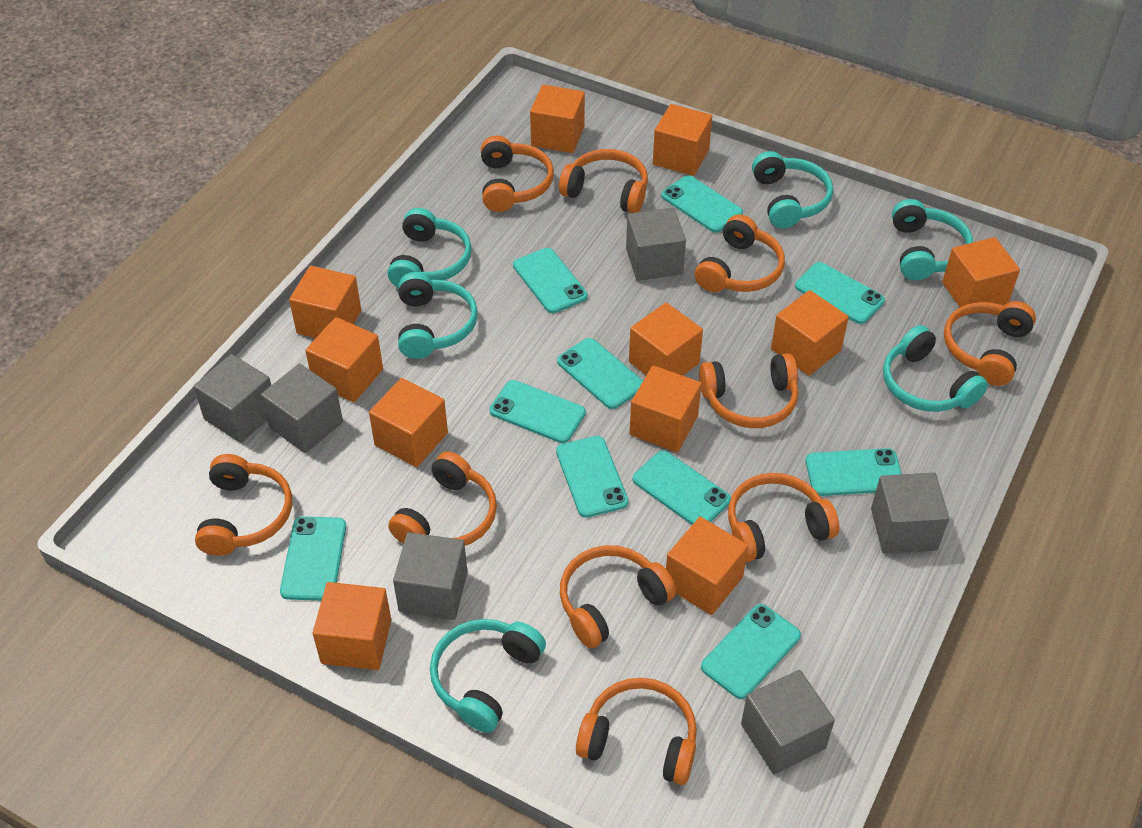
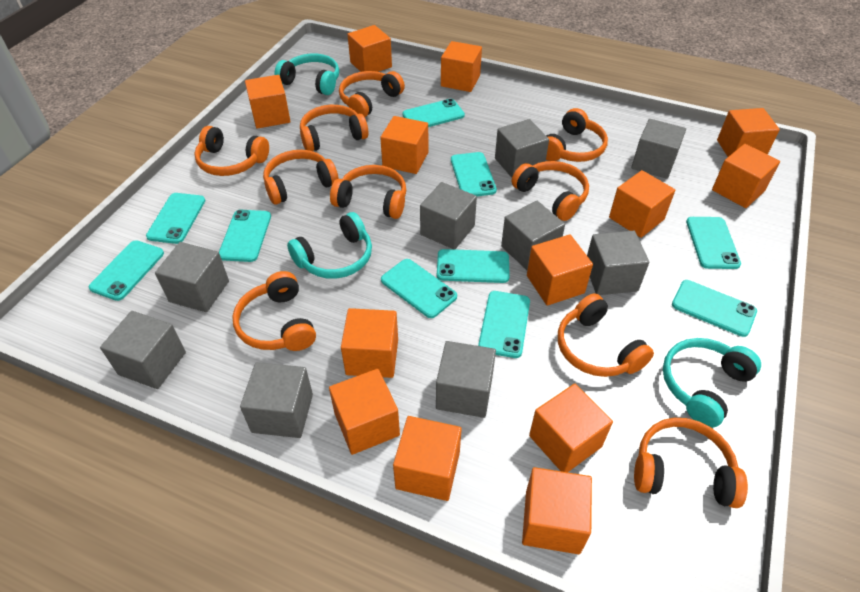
grey cube: [194,354,271,443] [261,364,343,453] [393,532,468,620] [626,208,686,281] [741,670,835,774] [871,472,949,554] = 6 -> [100,311,186,389] [155,242,229,312] [240,362,313,438] [420,182,477,250] [436,341,496,418] [495,119,549,178] [501,201,565,270] [587,231,649,295] [631,119,686,179] = 9
orange cube: [289,266,361,338] [305,317,383,402] [313,582,391,670] [369,378,448,467] [530,85,585,153] [629,303,703,376] [629,365,702,452] [653,104,712,176] [666,517,748,615] [771,290,849,376] [942,237,1020,315] = 11 -> [245,75,291,129] [329,369,400,455] [341,308,398,378] [347,25,392,72] [380,116,428,174] [393,416,462,501] [441,41,482,92] [522,467,592,554] [527,234,593,306] [529,384,613,472] [609,170,675,238] [712,144,780,208] [717,108,780,157] = 13
turquoise headphones: [388,208,472,287] [398,272,478,359] [430,619,546,733] [752,151,833,228] [883,325,988,412] [892,199,973,280] = 6 -> [275,54,339,95] [287,212,372,279] [663,338,761,428] = 3

